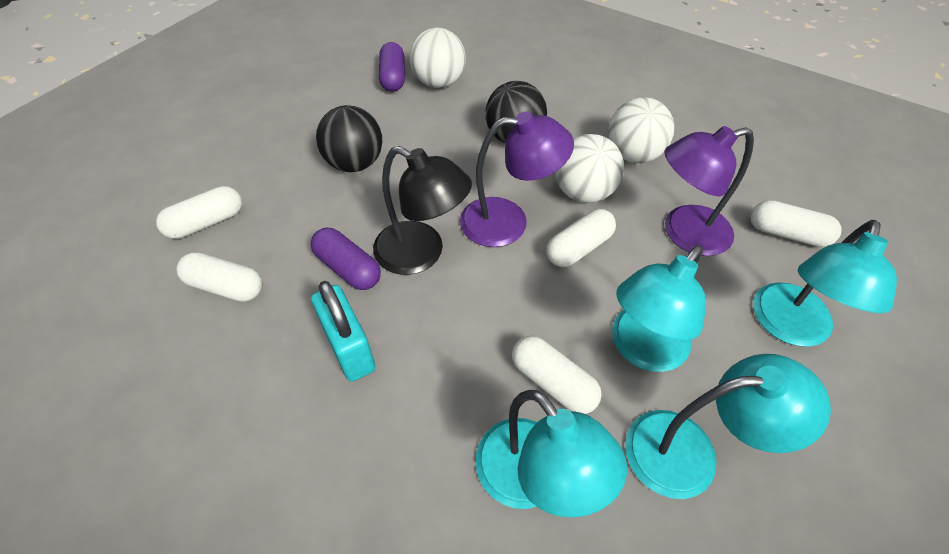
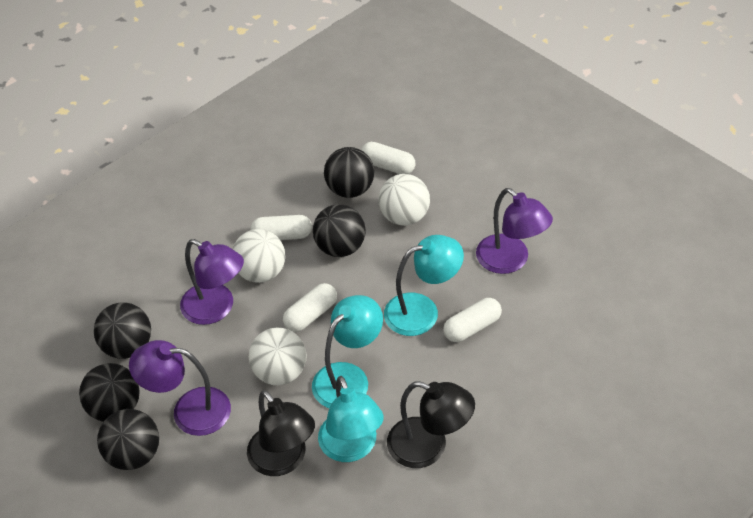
black ball: [316,105,382,172] [485,81,547,143] = 2 -> [79,363,140,422] [94,302,151,359] [97,409,159,470] [313,204,366,257] [324,147,374,198] = 5
black lamp: [373,146,472,275] = 1 -> [247,390,315,476] [387,381,475,468] = 2
purple capsule: [311,228,381,290] [379,42,405,92] = 2 -> none = 0
purple lamp: [460,111,574,247] [665,126,754,256] = 2 -> [129,340,231,436] [180,239,244,325] [476,188,553,274] = 3
turquoise lamp: [475,390,627,517] [612,245,706,372] [625,354,831,499] [753,220,897,347] = 4 -> [312,295,383,408] [318,376,384,462] [384,235,464,336] = 3
turquoise padlock: [311,281,375,382] = 1 -> none = 0
white capsule: [156,186,242,239] [176,252,263,302] [512,336,602,414] [547,209,616,267] [750,200,841,247] = 5 -> [251,215,312,240] [283,283,337,332] [361,142,415,174] [443,298,502,342] = 4

